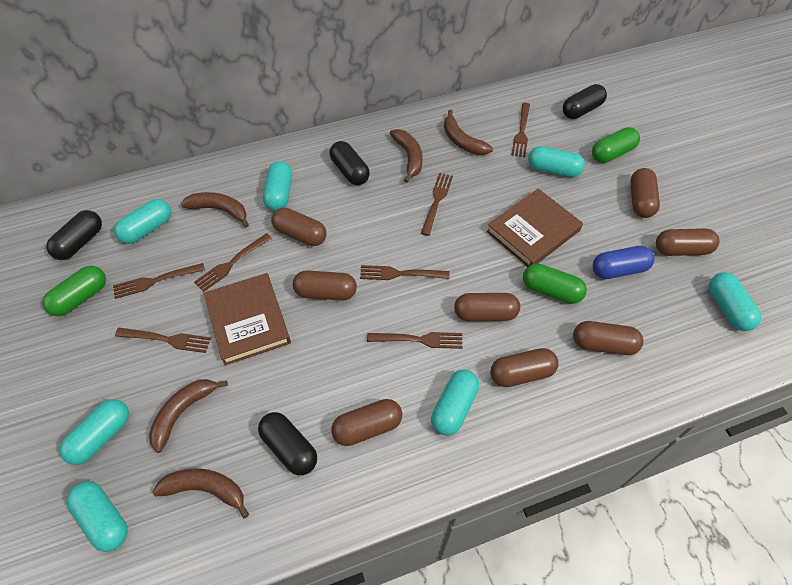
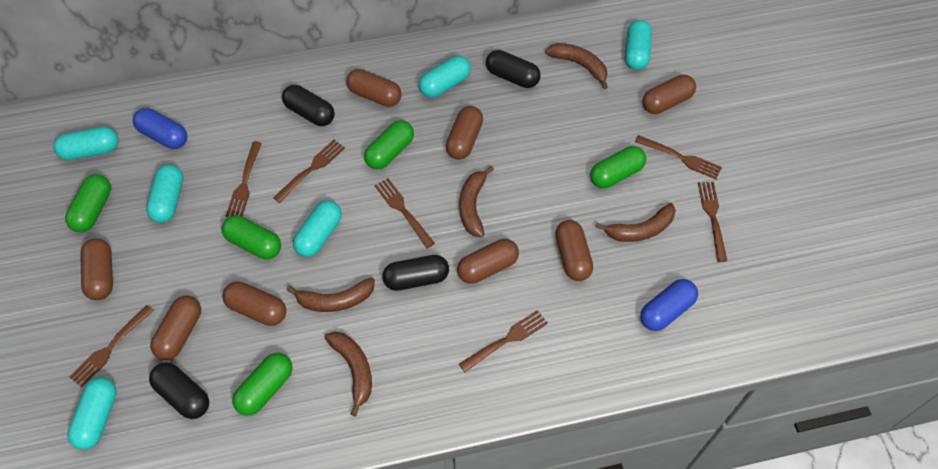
blue capsule: [593,246,655,279] = 1 -> [133,108,187,149] [640,279,698,331] = 2
brown book: [204,273,291,366] [486,188,583,267] = 2 -> none = 0
green capsule: [42,266,106,316] [523,263,587,304] [592,127,640,163] = 3 -> [65,174,111,232] [222,215,281,259] [232,353,293,416] [364,120,414,169] [590,146,646,189] = 5
turquoise capsule: [59,399,129,465] [67,481,128,552] [114,199,171,244] [263,161,292,211] [431,369,479,435] [528,146,585,177] [709,272,761,331] = 7 -> [53,126,119,160] [67,377,117,450] [146,164,183,223] [293,200,342,257] [419,56,471,98] [625,20,652,70] = 6

